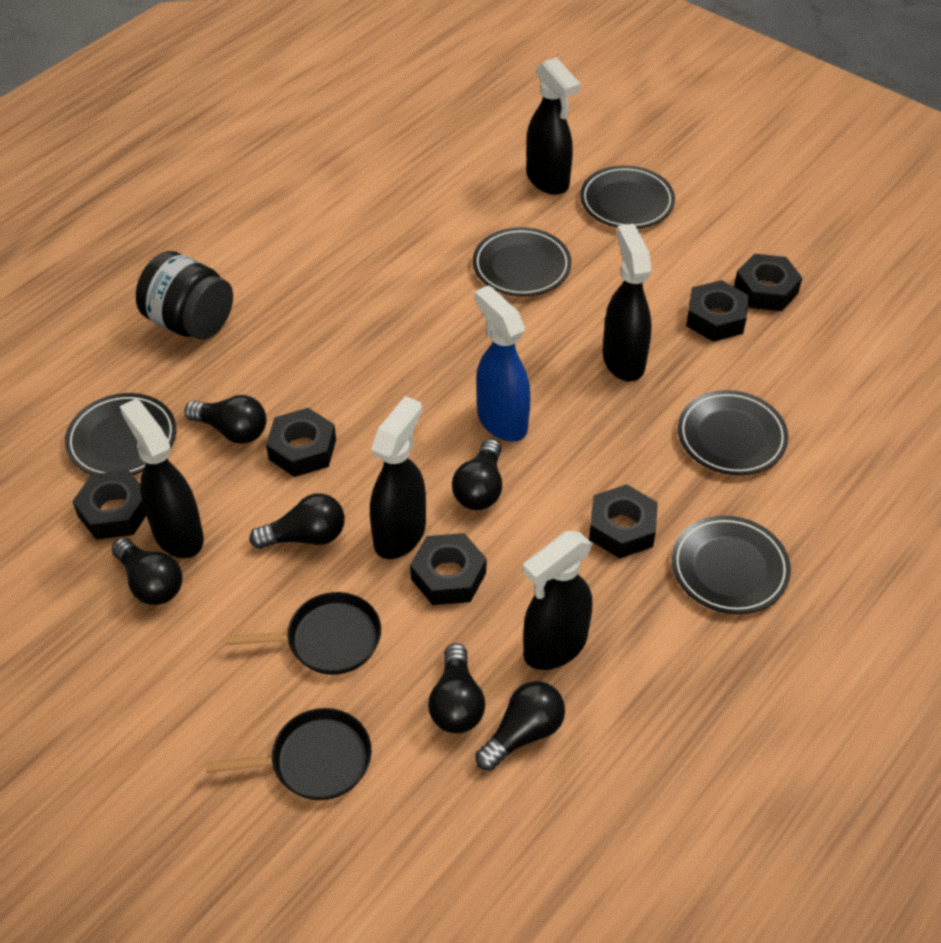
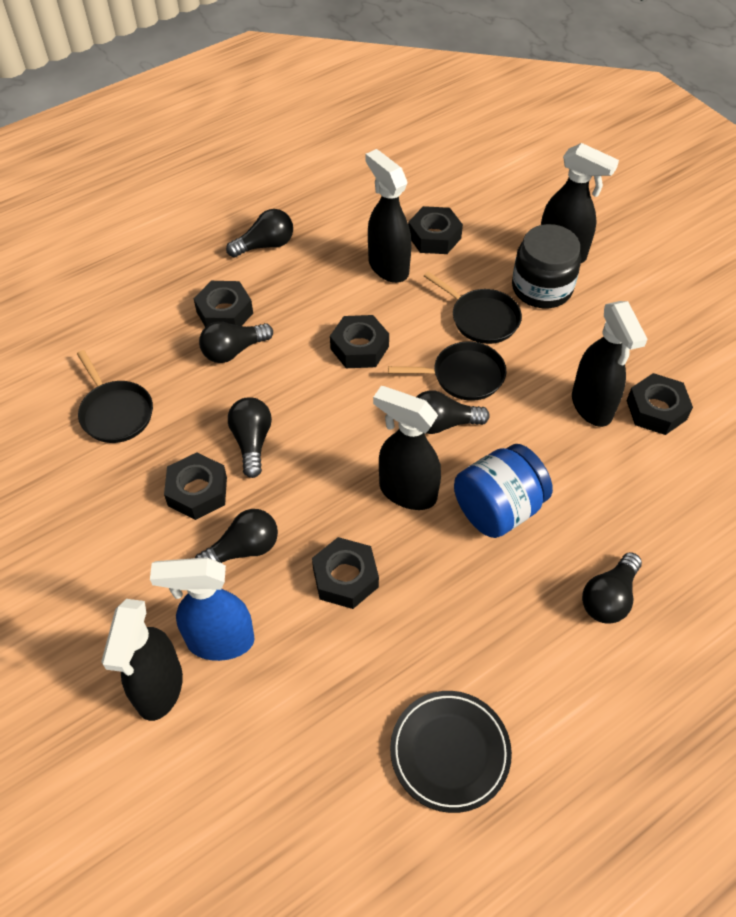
black pan: [206,708,372,800] [226,592,381,675] = 2 -> [77,350,153,443] [388,341,506,401] [424,272,522,344] = 3
black plate: [65,393,176,475] [473,227,571,296] [580,165,675,229] [672,516,791,614] [678,390,788,475] = 5 -> [390,691,512,813] = 1
blue jar: none = 0 -> [454,444,553,538] = 1

